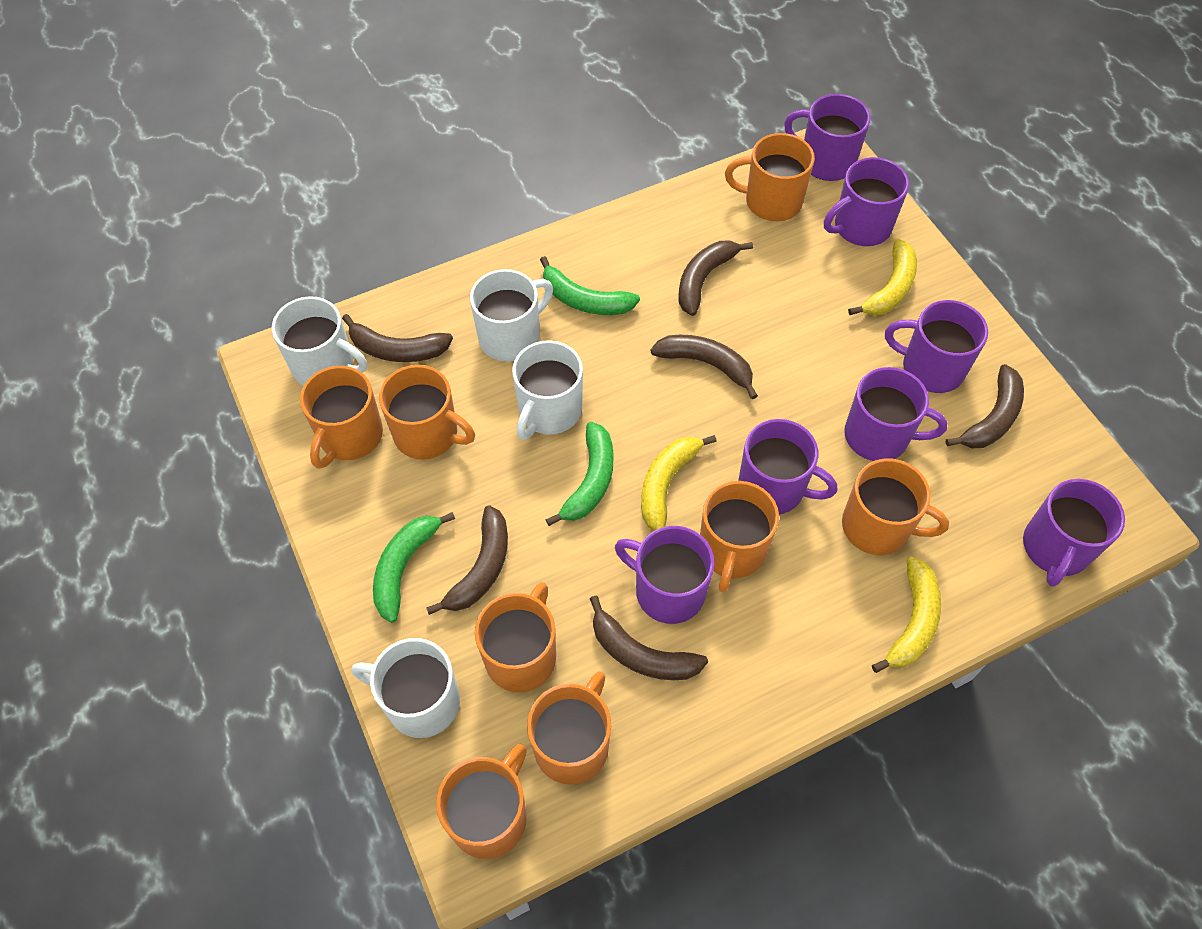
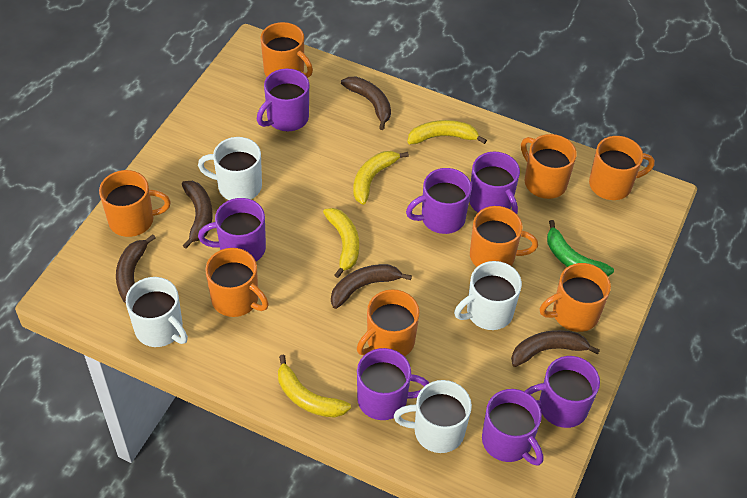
brown banana: [342,314,453,362] [426,506,508,615] [590,596,708,680] [650,335,758,399] [679,240,753,316] [946,364,1024,448] = 6 -> [116,234,156,303] [182,181,213,249] [331,264,412,309] [341,77,391,130] [511,330,600,367] = 5
green banana: [373,512,455,623] [540,256,640,315] [546,422,614,526] = 3 -> [547,220,614,276] = 1
yellow banana: [641,435,717,531] [848,239,917,316] [872,556,941,673] = 3 -> [278,355,351,418] [323,208,359,278] [353,151,409,205] [407,120,487,144] = 4

